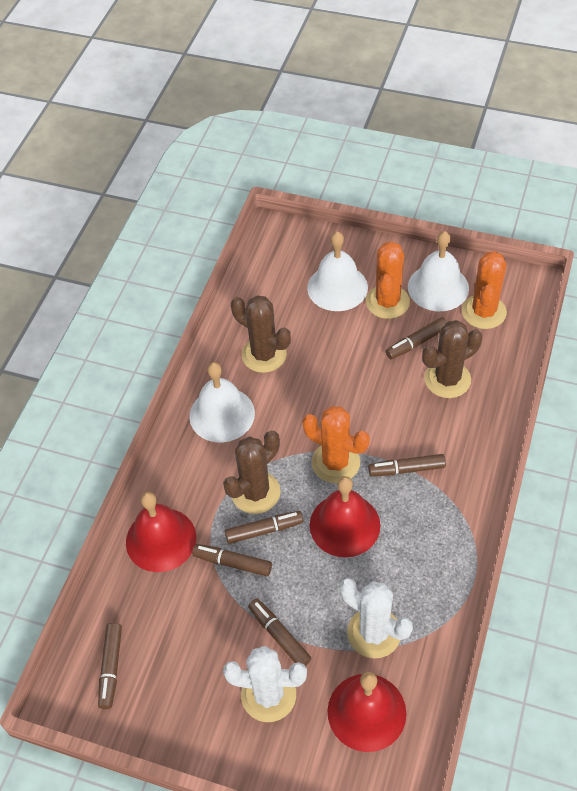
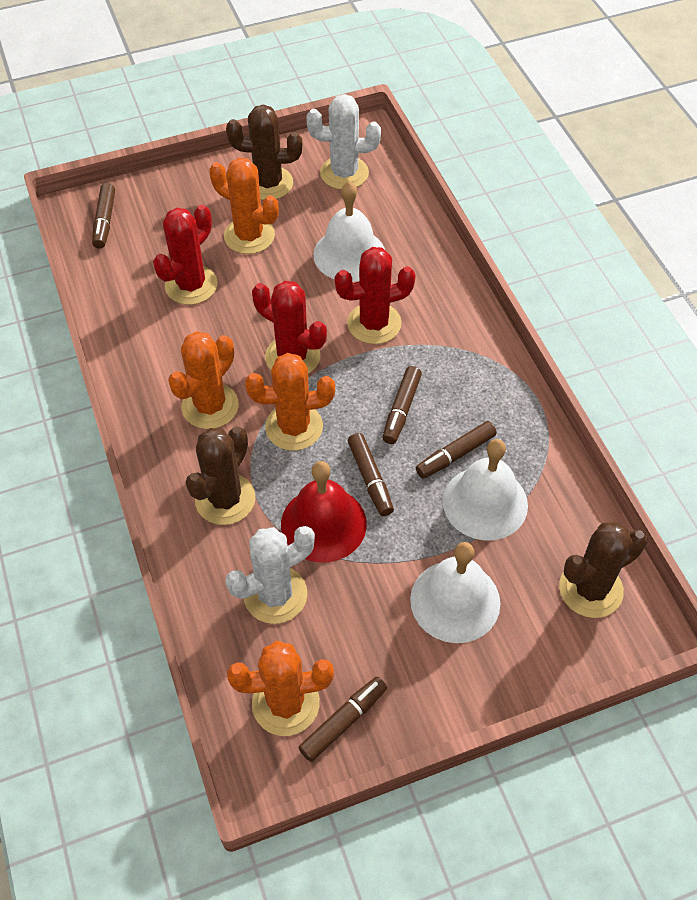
brown marker: [98,623,122,709] [192,544,272,576] [225,511,304,544] [248,599,311,666] [368,454,446,476] [386,317,447,359] = 6 -> [92,183,115,248] [298,677,387,762] [348,433,394,516] [382,366,422,444] [416,421,497,478] = 5
orange cactus: [302,406,370,483] [366,241,410,319] [462,251,507,329] = 3 -> [168,331,239,429] [209,158,279,254] [227,641,334,736] [245,353,335,451] = 4
red bell: [126,492,196,572] [310,476,380,558] [327,672,406,752] = 3 -> [281,461,367,563] = 1
red cactus: none = 0 -> [153,205,218,305] [252,281,327,374] [335,247,416,344] = 3

